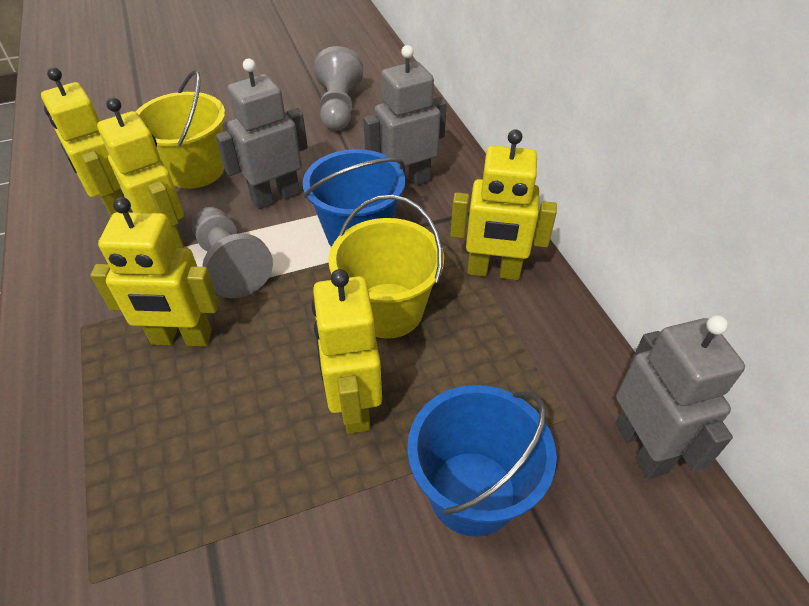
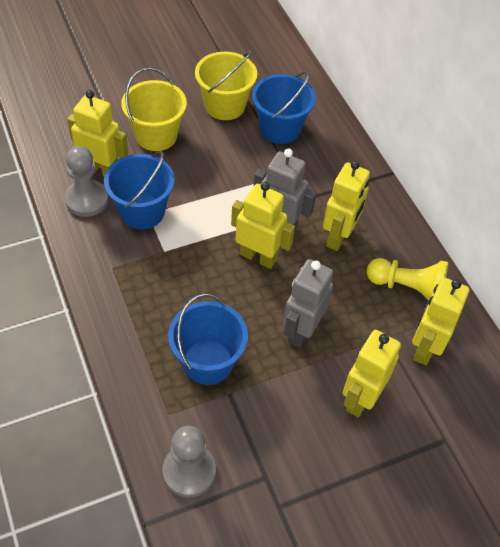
blue bucket: [303,149,405,247] [407,385,557,537] = 2 -> [104,151,175,229] [168,293,248,385] [252,71,316,144] = 3
grey robot: [215,59,308,209] [363,45,447,189] [616,315,745,479] = 3 -> [254,149,316,232] [283,259,333,348] = 2
yellow pawn: none = 0 -> [367,258,449,301] = 1

